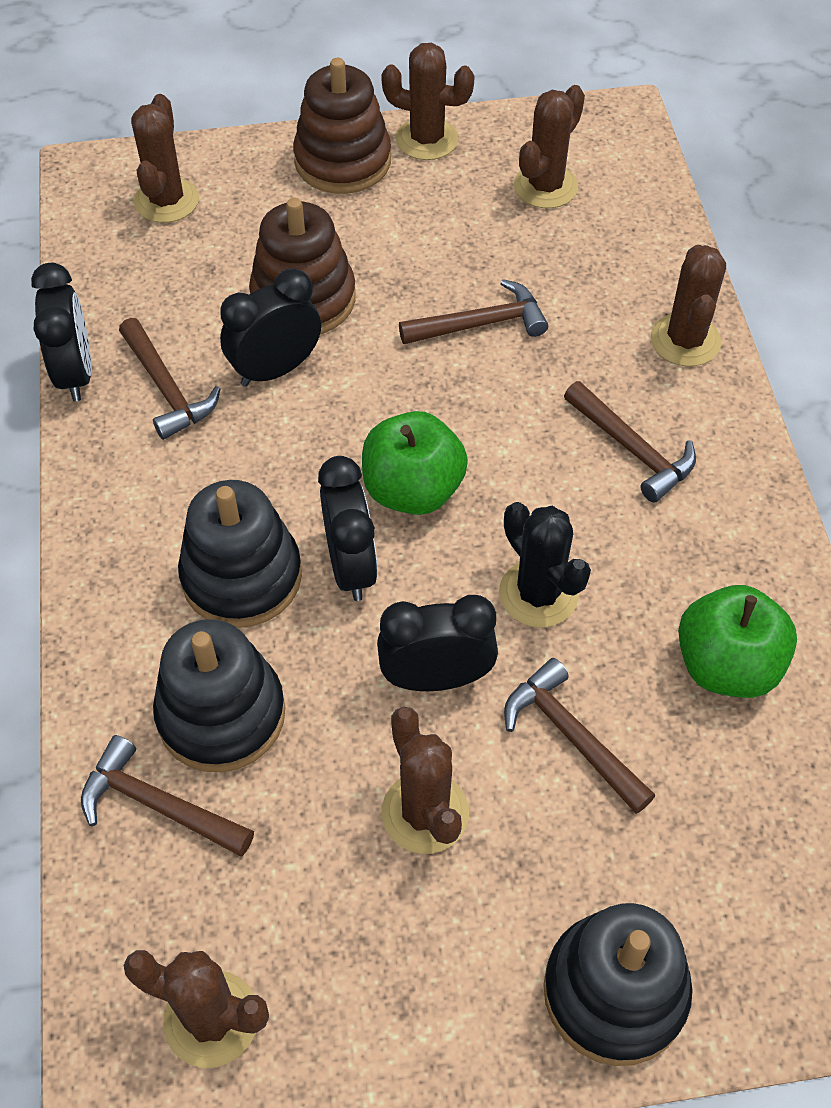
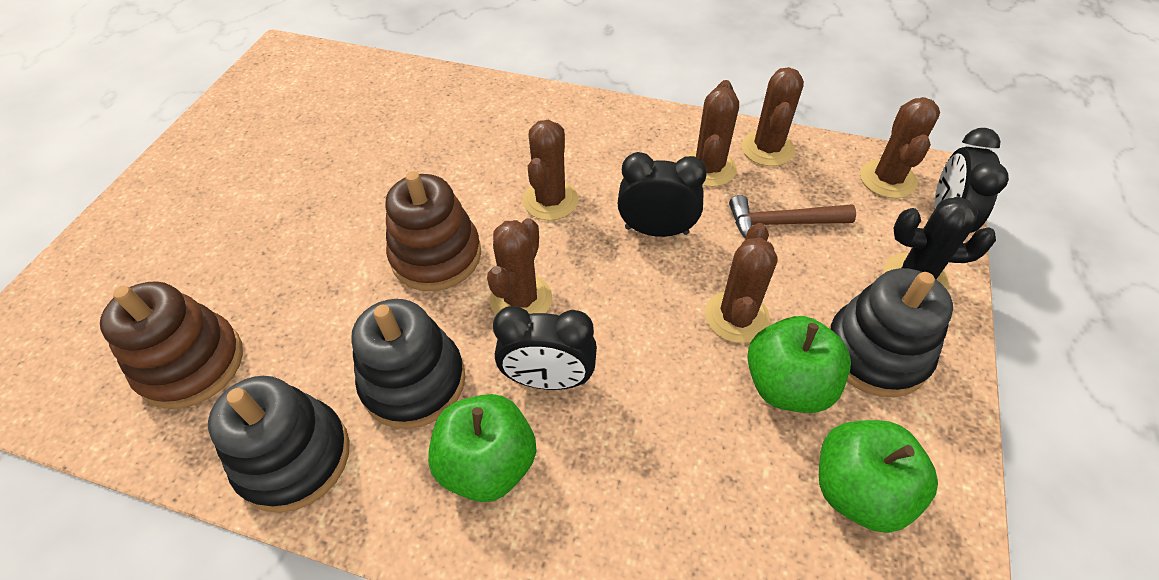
black clock: [31,263,91,401] [220,269,321,387] [318,456,378,601] [377,595,498,691] = 4 -> [493,306,597,390] [618,152,707,237] [934,128,1009,233] = 3
brown hammer: [81,735,254,857] [119,318,220,440] [399,279,548,344] [504,658,655,814] [564,381,696,503] = 5 -> [729,195,856,239] = 1
green apple: [362,411,468,515] [678,585,797,698] = 2 -> [428,394,536,502] [747,316,851,413] [819,420,938,533] = 3

